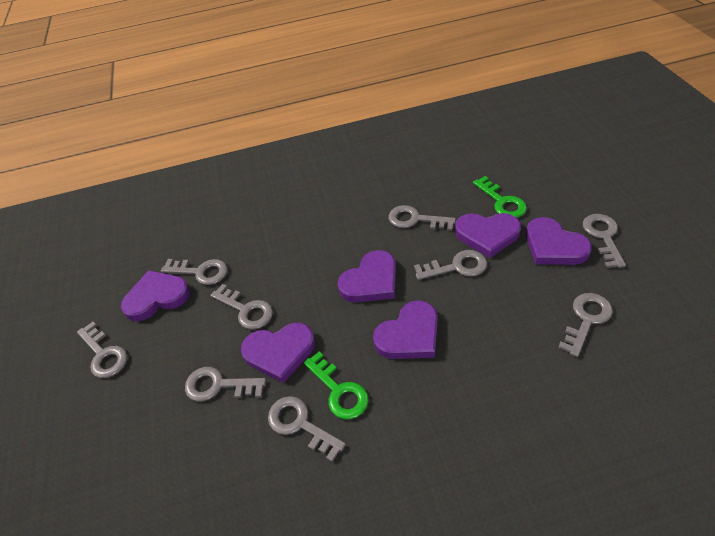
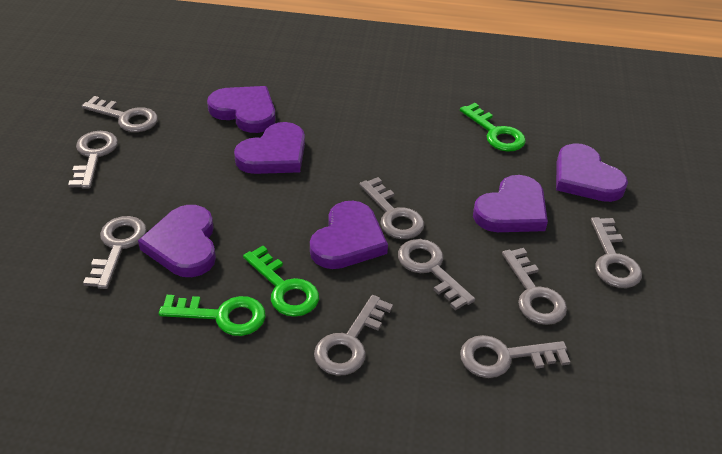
green key: [304,352,369,419] [473,176,527,218] = 2 -> [159,295,266,336] [243,246,319,317] [460,103,526,152] = 3

